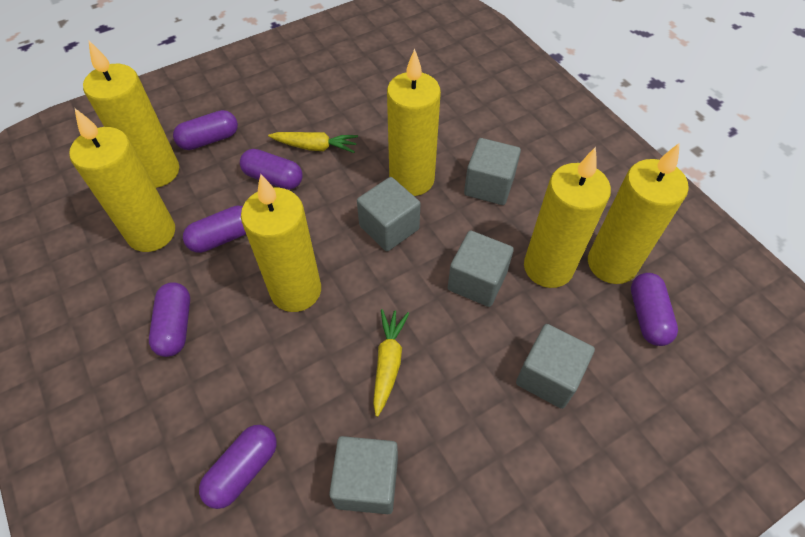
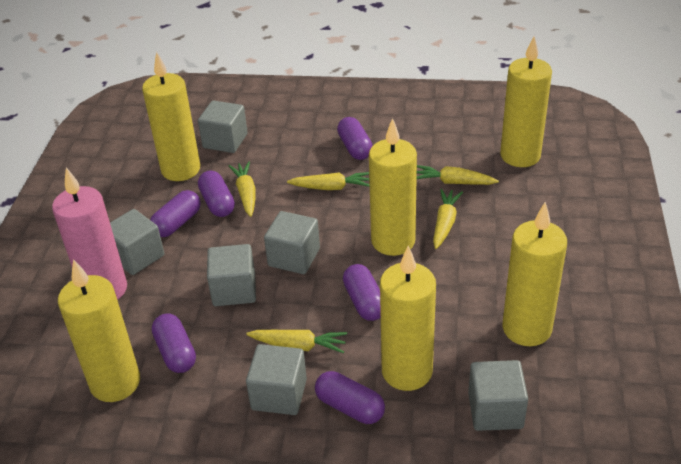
grey cube: [329,436,398,514] [357,177,420,251] [448,231,514,307] [464,138,521,205] [516,324,595,409] = 5 -> [110,209,164,275] [198,100,248,153] [207,244,256,306] [246,344,307,415] [264,211,320,274] [468,360,528,431] = 6
pink candle: none = 0 -> [52,168,127,300] = 1
yellow carrot: [268,132,358,153] [373,309,409,417] = 2 -> [229,161,255,217] [246,330,347,353] [287,172,370,190] [416,165,499,185] [433,189,463,249] = 5

